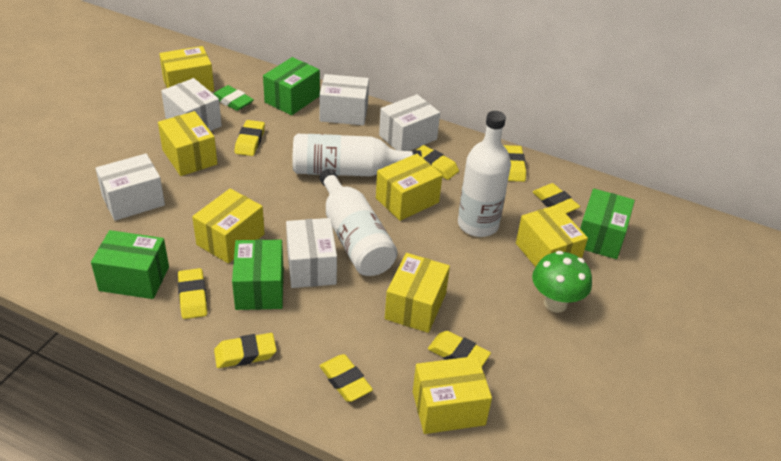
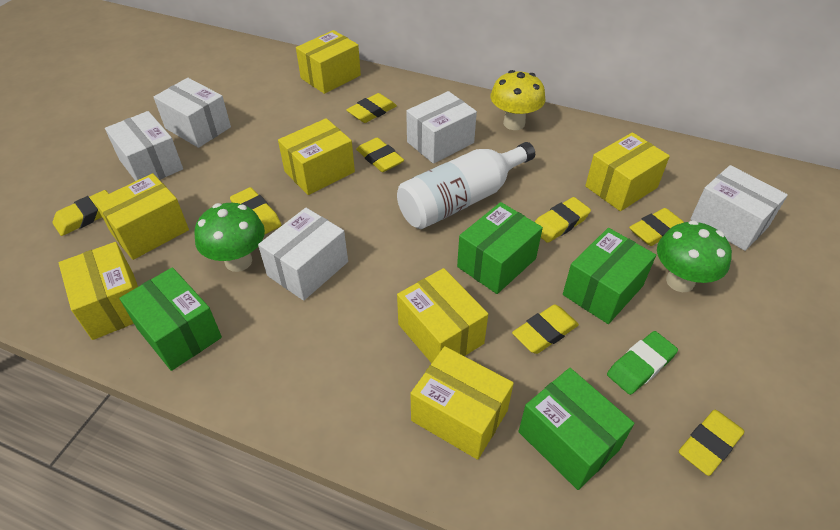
green mushroom: [532,251,592,312] = 1 -> [194,203,265,272] [657,220,732,292] = 2
white bottle: [293,134,422,176] [320,169,398,276] [458,111,511,237] = 3 -> [397,142,535,229] = 1
yellow mushroom: none = 0 -> [490,70,545,130] = 1

